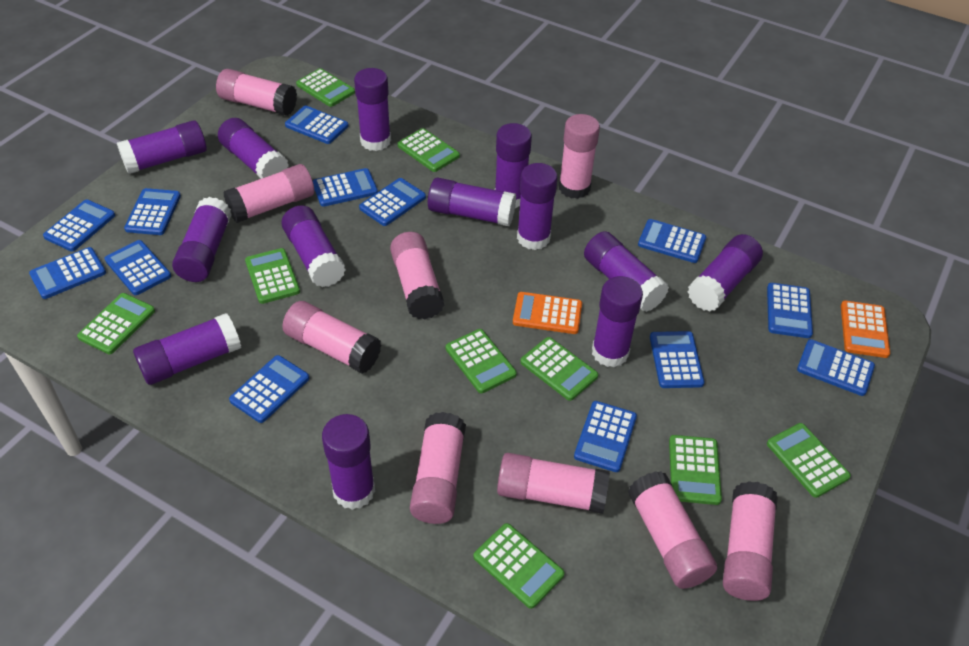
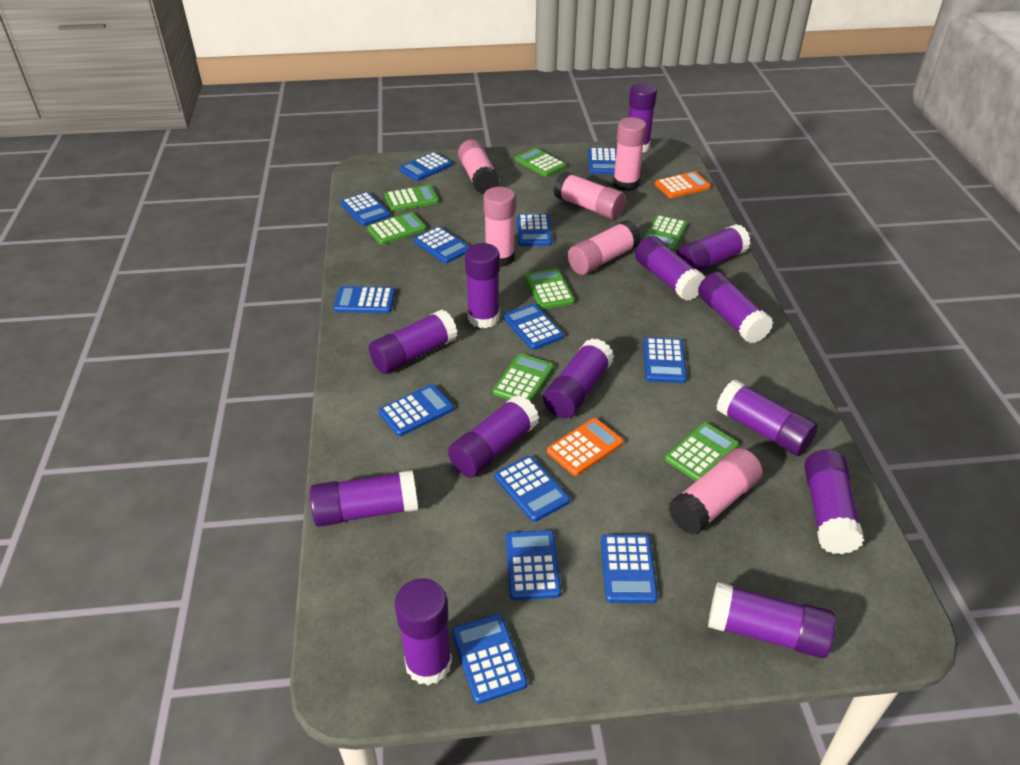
green calculator: [77,293,155,354] [245,248,300,304] [296,68,355,107] [398,128,460,172] [446,329,517,393] [474,523,565,609] [520,337,598,401] [669,435,722,505] [767,423,851,498] = 9 -> [367,212,426,245] [384,185,439,211] [493,353,554,403] [515,148,566,177] [525,269,575,310] [643,215,687,251] [665,422,739,481] = 7
pink glue stick: [216,69,297,116] [223,164,314,223] [282,301,381,373] [390,232,444,319] [410,412,466,524] [497,453,610,514] [559,114,600,199] [628,471,717,589] [723,481,778,601] = 9 -> [458,140,500,194] [483,187,515,267] [553,171,626,219] [568,220,641,275] [613,117,646,191] [669,448,763,535] = 6

